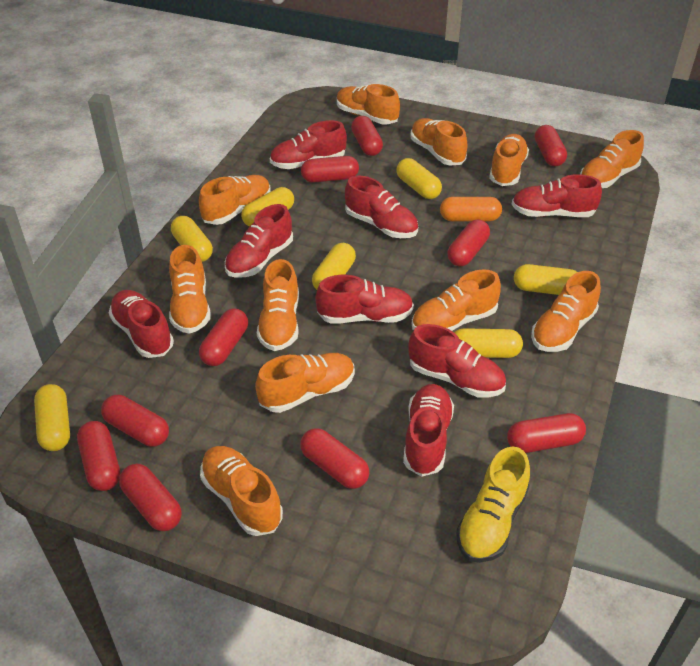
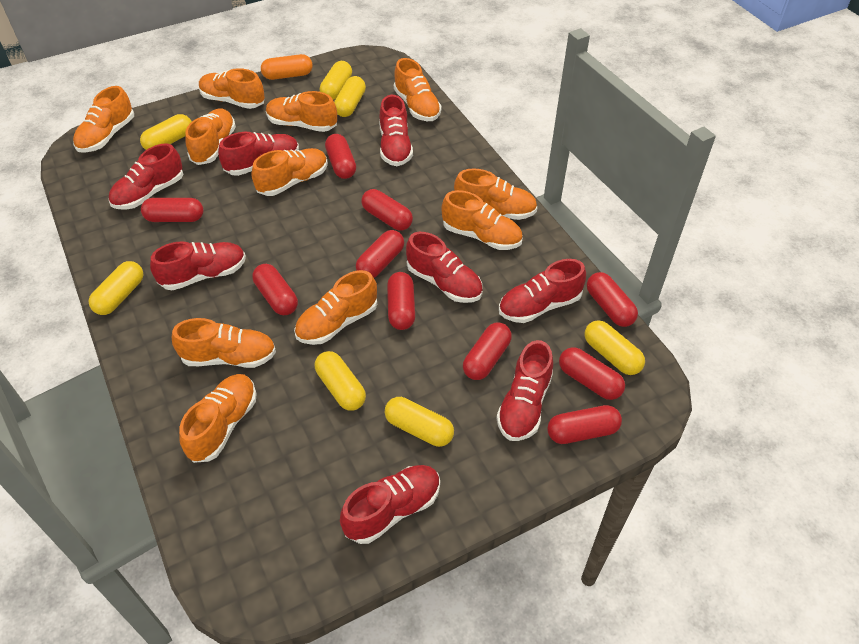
yellow shoe: [456,446,530,563] = 1 -> none = 0

